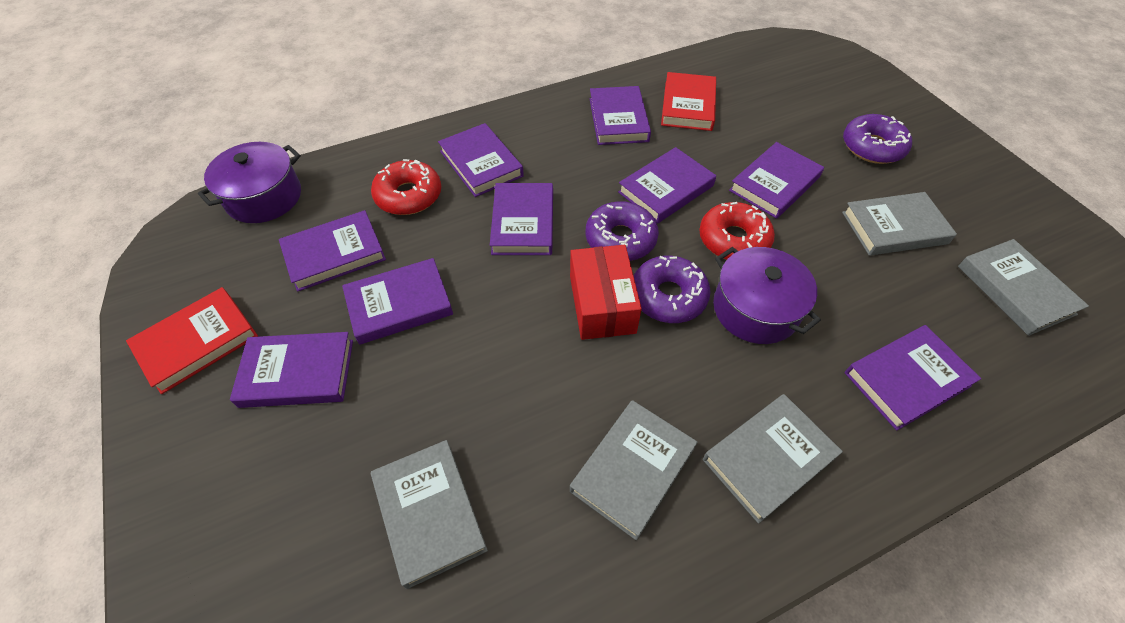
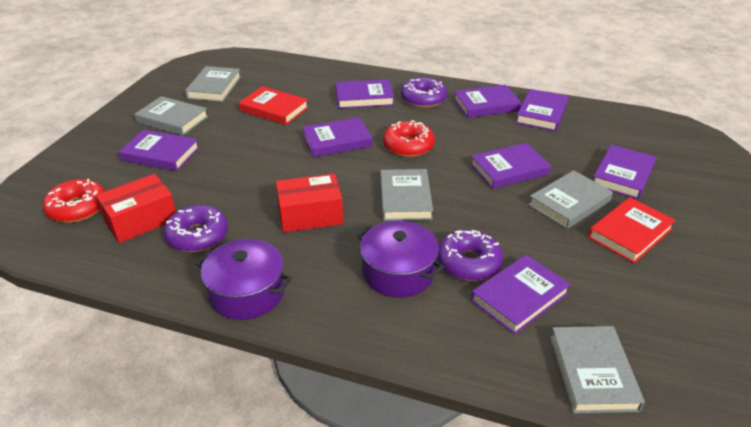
purple book: [230,332,353,408] [279,210,386,292] [342,258,453,345] [438,123,524,197] [490,183,553,255] [590,86,651,145] [618,147,716,223] [729,142,824,219] [845,325,981,431] = 9 -> [119,130,199,171] [302,117,373,157] [336,79,394,109] [454,85,521,118] [470,143,551,189] [471,255,571,334] [516,89,569,131] [594,145,656,199] = 8
red box: [570,245,642,340] = 1 -> [96,174,176,243] [276,174,343,232] = 2

